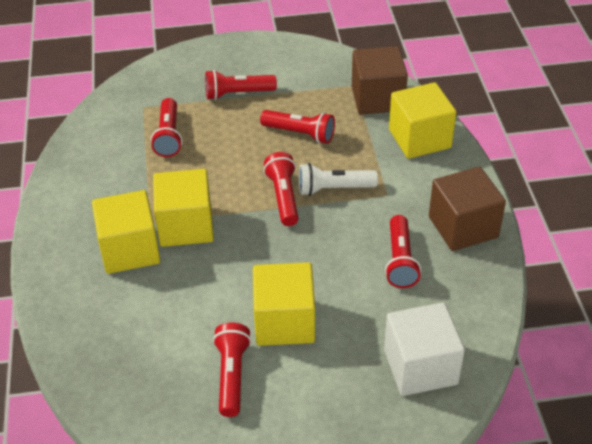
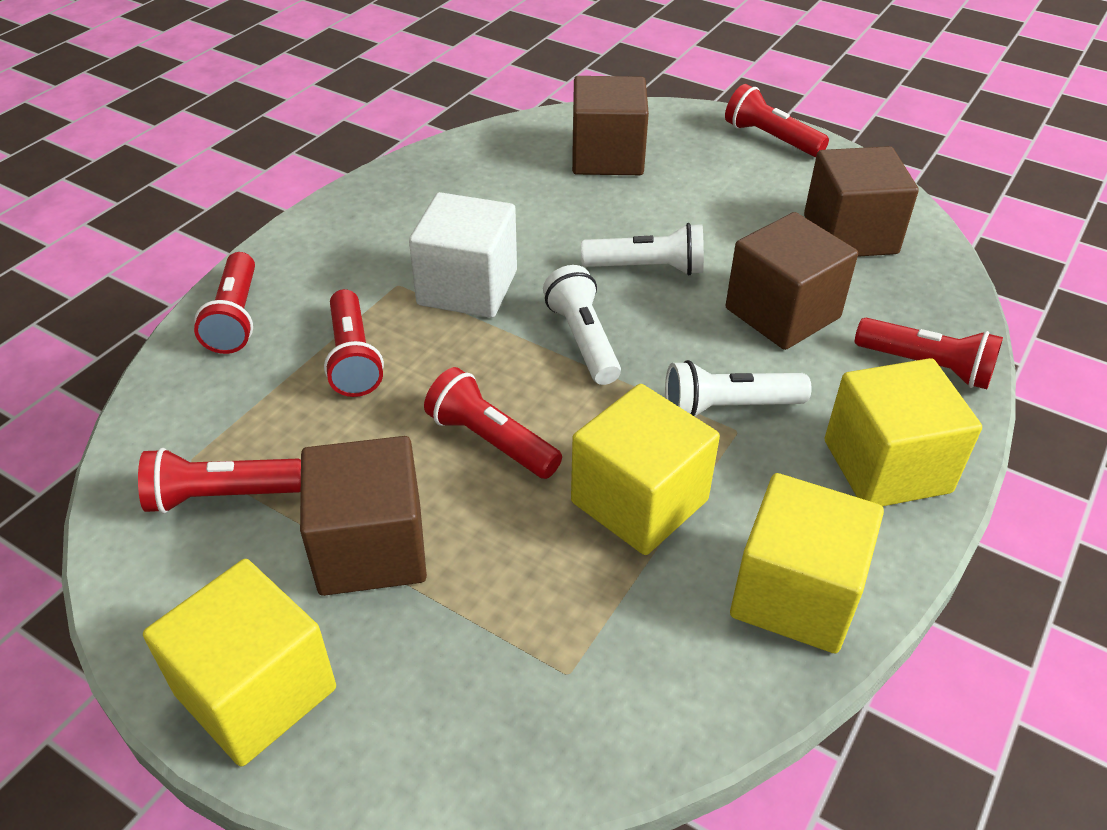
brown cube: [352,46,408,115] [429,167,506,251] = 2 -> [300,436,427,596] [572,76,649,175] [726,212,858,350] [804,146,919,257] = 4
white flashlight: [299,163,378,196] = 1 -> [543,265,621,385] [581,223,704,275] [665,360,812,417] = 3

